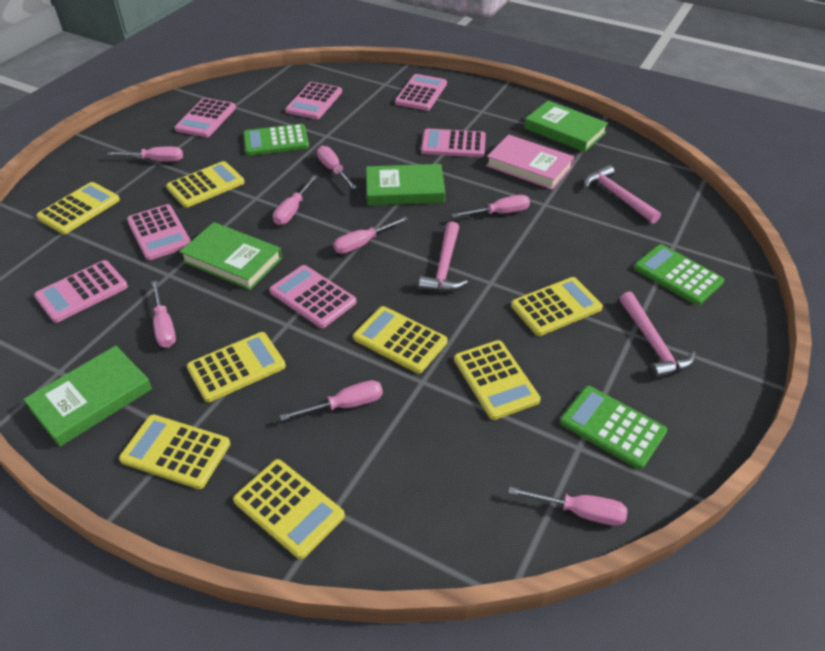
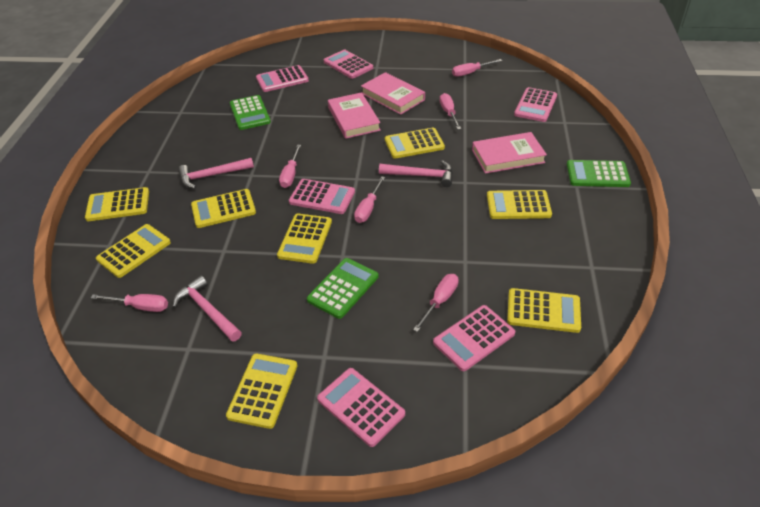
green book: [23,346,152,447] [180,222,282,290] [366,164,445,205] [524,101,608,152] = 4 -> none = 0
pink book: [486,135,574,190] = 1 -> [328,92,381,139] [361,72,425,115] [472,132,547,174] = 3
pink calculator: [34,260,128,323] [127,204,191,260] [174,98,236,137] [269,265,356,328] [285,82,342,119] [395,74,447,111] [421,129,486,157] = 7 -> [256,65,309,92] [289,179,355,214] [317,368,405,447] [324,50,373,79] [433,305,515,371] [514,87,557,122] = 6
pink screwdriver: [107,147,183,162] [152,281,176,348] [273,175,317,225] [280,380,383,421] [317,146,357,189] [333,217,408,254] [452,195,530,218] [509,487,627,526] = 8 -> [91,294,168,312] [279,145,301,188] [354,176,385,223] [413,274,459,332] [440,93,461,130] [452,59,502,77] = 6

